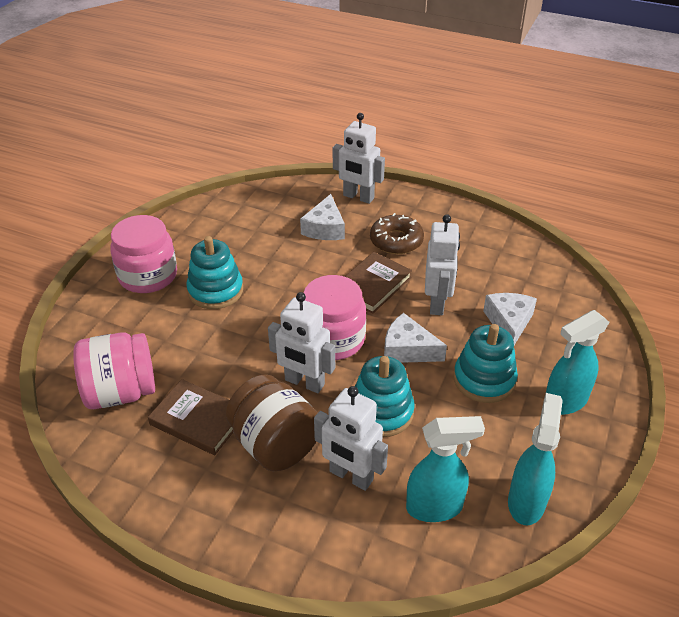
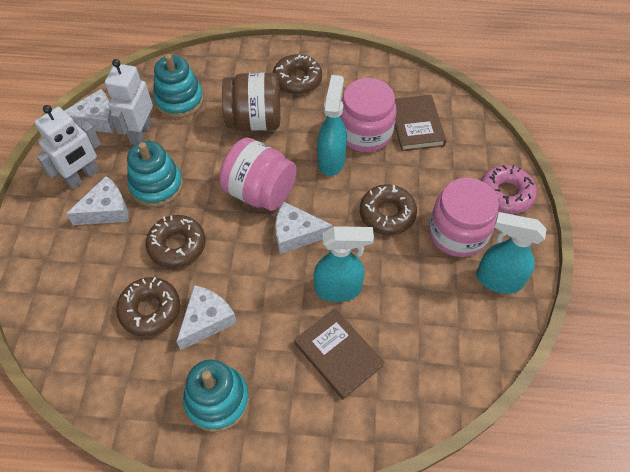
brown donut: [370,213,424,254] = 1 -> [116,277,180,336] [146,215,205,268] [273,54,322,94] [360,184,417,235] = 4
pink donut: none = 0 -> [481,165,537,214] = 1
white cheese: [300,194,345,240] [384,313,447,363] [483,293,537,345] = 3 -> [64,89,115,133] [66,176,129,225] [176,285,237,350] [275,202,333,254] = 4
white robot: [268,292,335,393] [314,386,388,491] [333,113,385,204] [425,214,460,315] = 4 -> [35,105,101,189] [105,59,153,145] = 2

